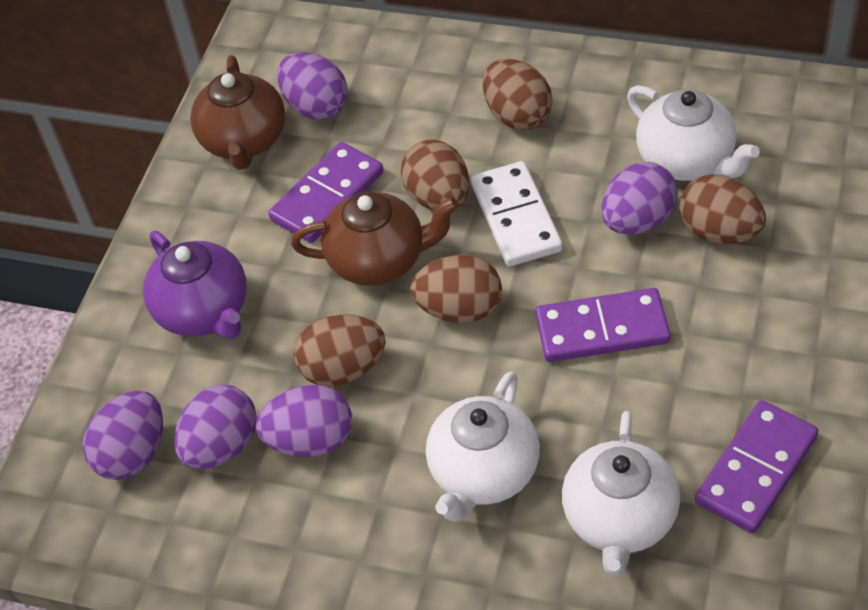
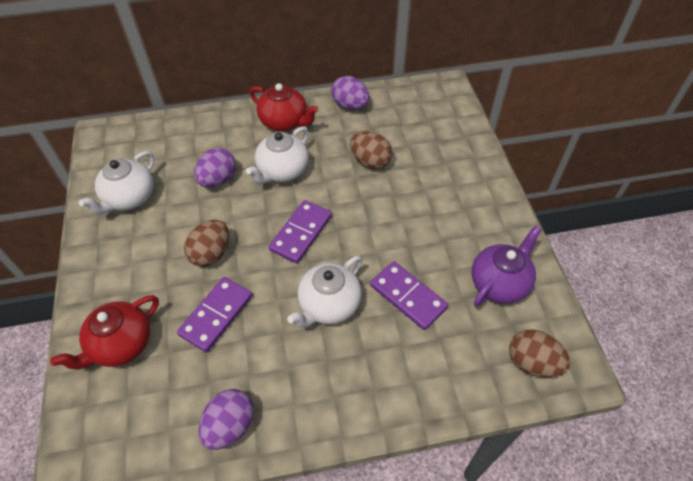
brown egg: [294,314,386,387] [401,140,469,211] [410,255,502,323] [483,59,553,130] [679,174,766,244] = 5 -> [184,220,229,267] [350,131,392,169] [509,329,570,378] = 3
brown teapot: [190,55,285,170] [291,192,459,286] = 2 -> none = 0
purple egg: [83,391,163,480] [174,385,257,469] [256,384,352,457] [277,52,348,120] [601,162,678,235] = 5 -> [194,148,236,187] [199,389,254,450] [331,76,369,110] = 3
red teapot: none = 0 -> [50,295,159,370] [250,83,318,131] = 2
white domino: [471,161,563,267] = 1 -> none = 0

